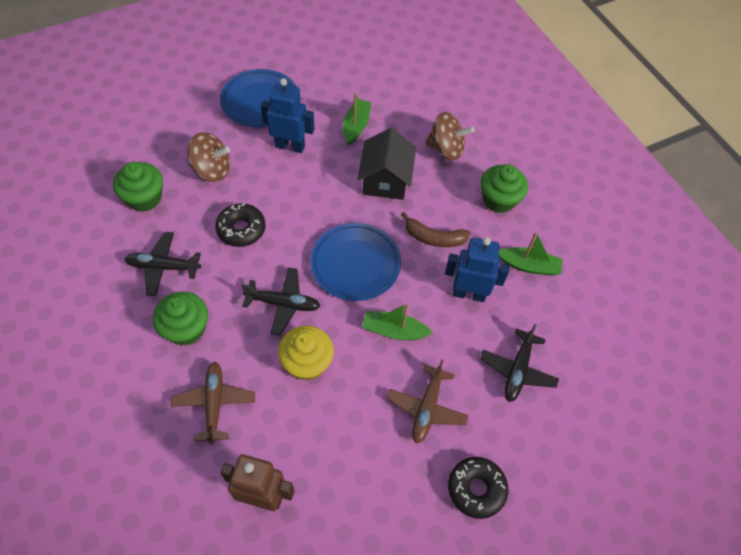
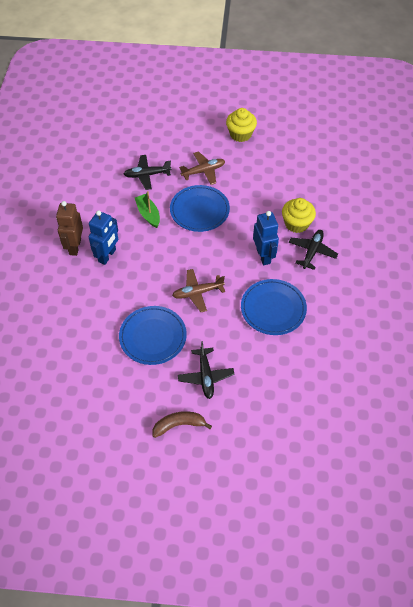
black donut: [215,203,266,247] [448,457,508,519] = 2 -> none = 0
black house: [358,128,416,200] = 1 -> none = 0
blue plate: [220,69,297,127] [310,223,401,301] = 2 -> [119,306,187,365] [170,185,230,232] [241,279,307,335] = 3
brown spinning top: [187,132,230,182] [425,112,474,161] = 2 -> none = 0
green boat: [343,93,372,145] [362,303,433,340] [498,232,563,276] = 3 -> [135,191,160,228] = 1
green cupcake: [113,162,163,212] [153,292,208,346] [481,164,528,213] = 3 -> none = 0
yellow cupcake: [278,326,334,381] = 1 -> [226,108,257,142] [282,198,316,233] = 2

